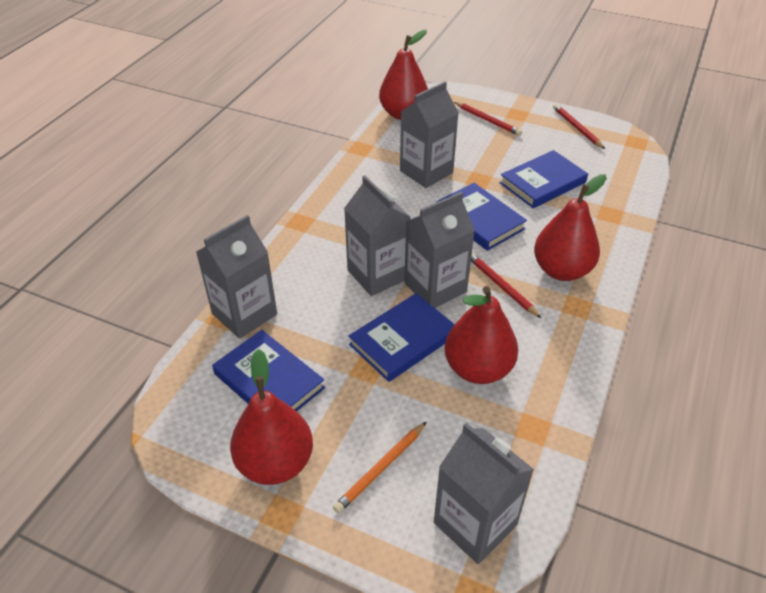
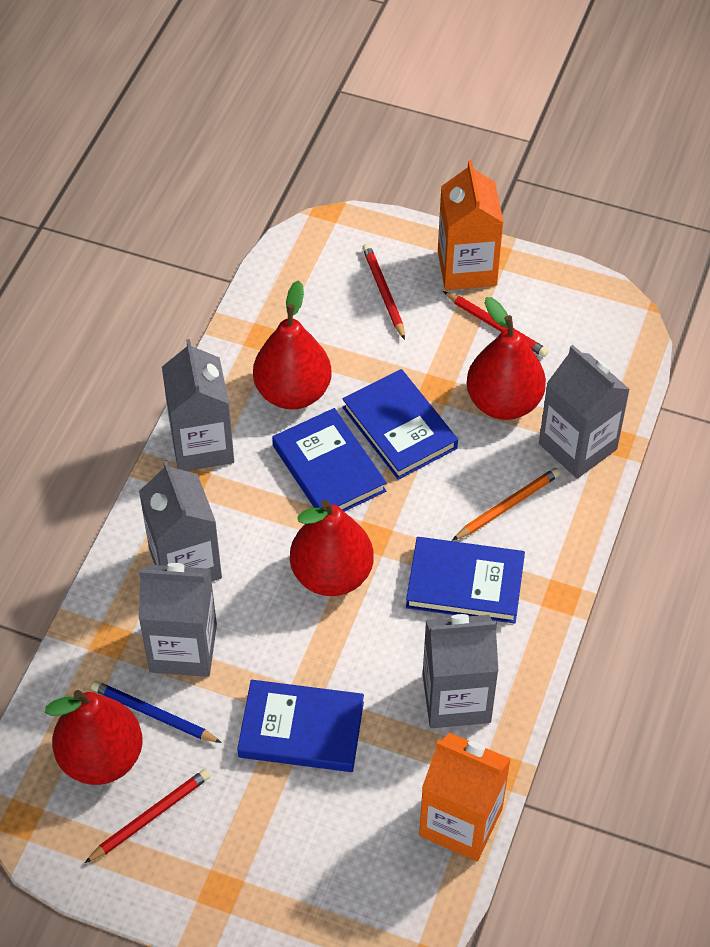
blue pencil: none = 0 -> [91,681,222,743] = 1
orange carton: none = 0 -> [419,732,511,861] [438,160,504,290] = 2

